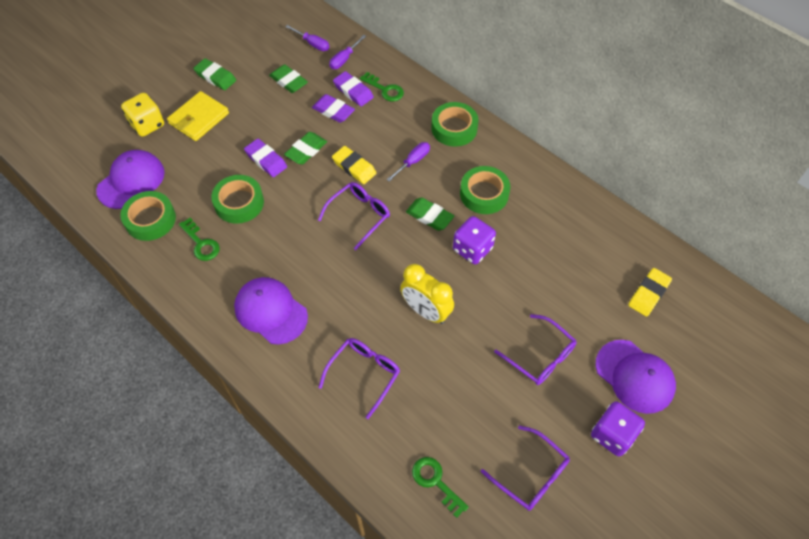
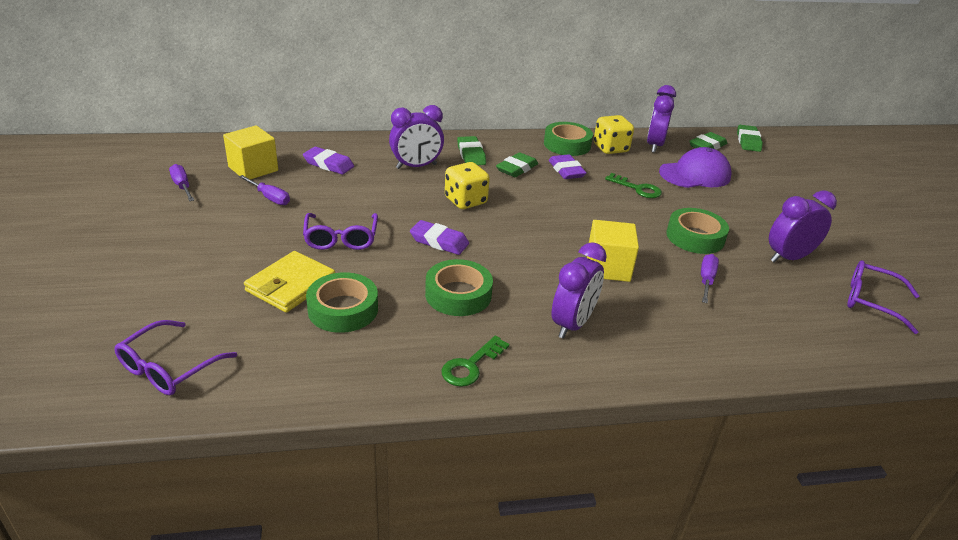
green key: [179,218,220,261] [360,72,404,102] [412,457,469,518] = 3 -> [442,336,509,387] [605,173,662,198] = 2
purple cap: [96,150,165,209] [234,277,308,344] [596,340,676,414] = 3 -> [659,147,732,188] = 1
purple clock: none = 0 -> [389,105,444,169] [552,242,607,339] [647,85,676,153] [769,191,837,263] = 4
purple dice: [453,216,496,264] [591,401,645,456] = 2 -> none = 0
purple glasses: [318,182,390,250] [318,338,400,419] [481,425,570,511] [494,314,577,385] = 4 -> [115,320,237,395] [303,213,378,250] [847,260,919,334] = 3
yellow clock: [400,264,454,324] = 1 -> none = 0
yellow cube: none = 0 -> [223,126,278,181] [587,220,639,282] = 2
yellow dice: [121,93,164,137] = 1 -> [445,162,490,209] [594,115,634,154] = 2
yellow eraser: [332,146,377,184] [628,268,672,317] = 2 -> none = 0

